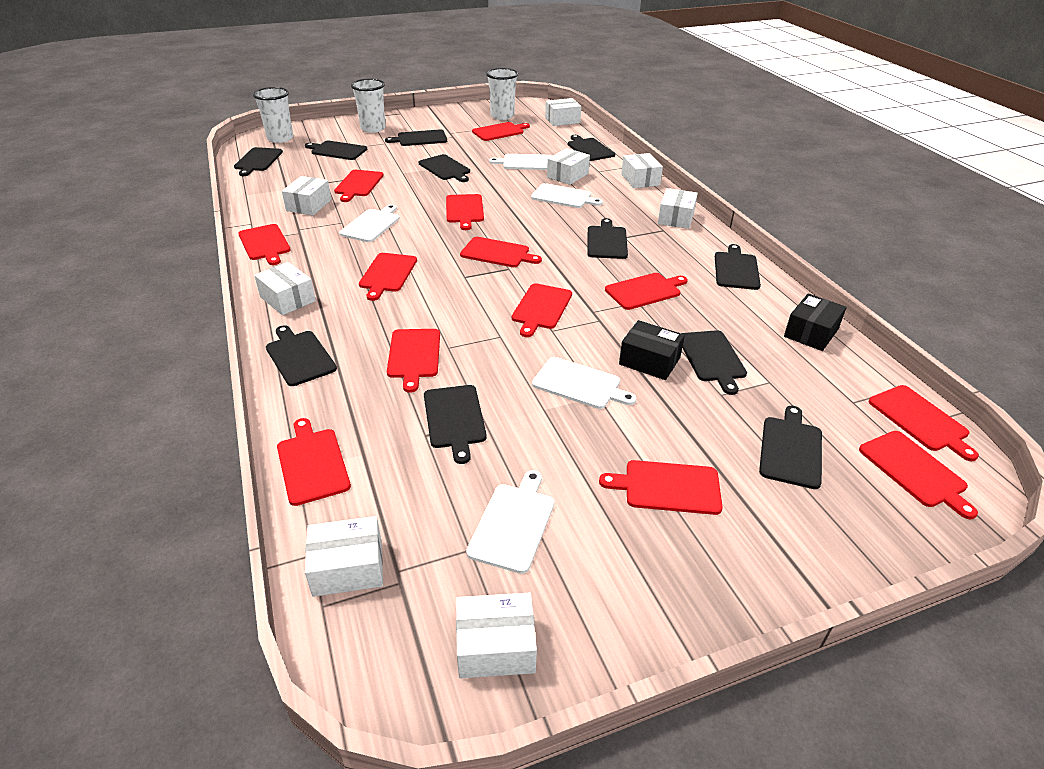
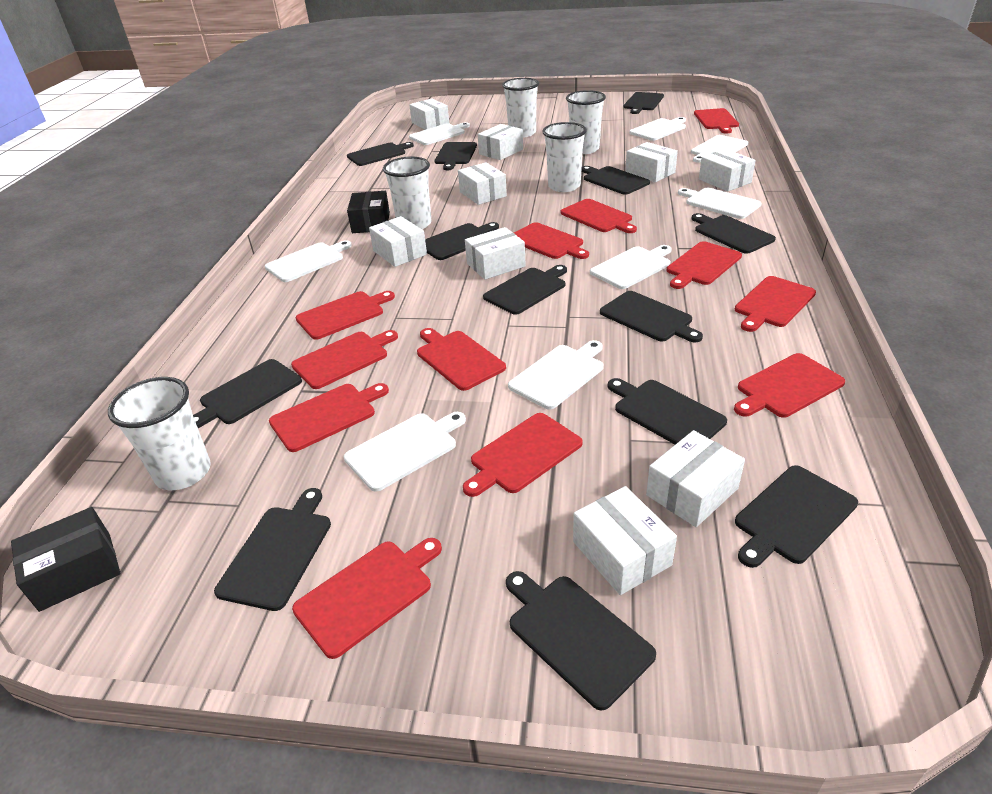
black cutting board: [234,147,283,176] [266,325,337,386] [305,141,368,160] [385,129,447,146] [419,154,470,182] [424,385,487,464] [568,135,615,161] [587,218,628,259] [681,330,747,395] [715,244,761,290] [759,406,822,489] = 11 -> [193,359,302,428] [214,488,331,611] [347,142,414,166] [425,222,499,260] [434,142,477,170] [483,265,567,315] [506,571,656,711] [581,166,650,195] [600,291,703,343] [608,378,727,445] [623,92,664,114] [691,213,776,254] [735,465,858,568] = 13
red cutting board: [238,224,291,265] [277,418,351,506] [334,170,384,202] [359,253,417,301] [387,329,440,393] [446,194,484,230] [460,237,542,267] [472,122,530,141] [512,283,572,337] [599,460,722,515] [605,273,688,310] [859,431,978,519] [869,385,979,461] = 13 -> [269,383,389,452] [291,330,398,389] [292,538,442,659] [296,291,395,340] [417,328,506,391] [463,413,583,497] [514,222,589,259] [561,199,637,233] [667,241,742,289] [694,108,739,134] [734,353,845,418] [735,276,816,332] = 12
white box: [254,262,316,315] [282,176,331,215] [305,516,383,597] [456,593,537,678] [545,98,581,126] [547,148,590,185] [621,153,663,188] [658,188,698,229] = 8 -> [369,216,427,267] [409,99,449,130] [458,162,507,205] [465,227,526,280] [478,124,523,160] [573,486,677,595] [625,142,678,182] [646,430,745,527] [699,149,756,191] = 9
white cup: [253,87,293,143] [351,79,386,133] [486,68,518,120] = 3 -> [108,377,211,490] [383,157,432,229] [502,78,539,138] [542,122,587,192] [566,90,606,154] = 5
white cutting board: [339,204,400,242] [466,470,554,574] [489,154,553,170] [531,183,603,208] [532,357,636,409] = 5 -> [265,240,352,282] [344,412,466,492] [409,122,470,145] [508,340,604,409] [590,245,672,289] [629,117,686,141] [678,188,762,219] [691,135,749,163] = 8

